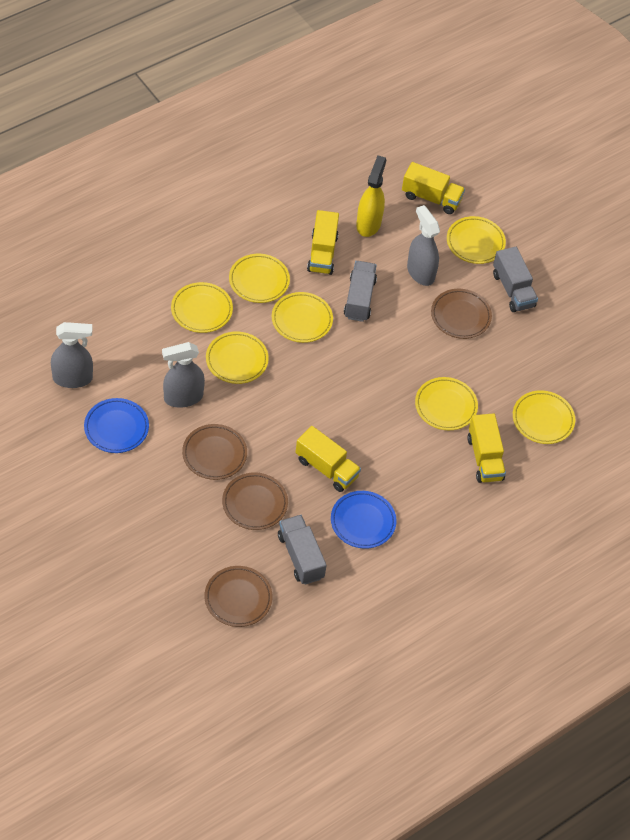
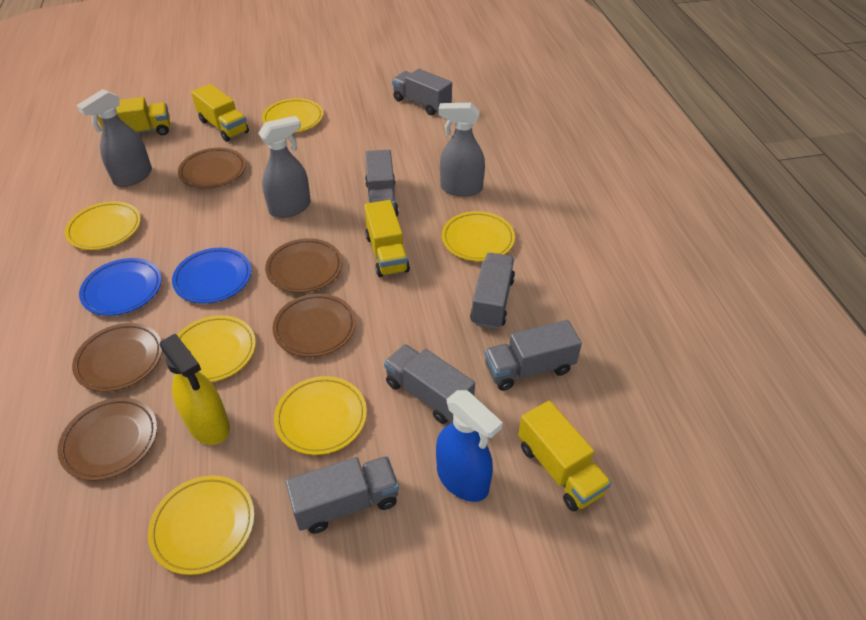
blue spray bottle: none = 0 -> [436,390,503,502] = 1
brown plate: [182,424,247,480] [205,566,273,627] [222,472,288,530] [431,289,492,339] = 4 -> [57,398,157,481] [72,323,162,392] [178,148,246,189] [265,238,342,293] [272,294,356,357] = 5
grey truck: [278,515,327,585] [344,261,377,322] [493,247,538,312] = 3 -> [286,456,399,534] [365,150,399,216] [384,344,475,424] [392,69,452,115] [470,253,515,329] [485,320,582,391] = 6
yellow plate: [171,282,233,333] [206,331,269,384] [229,254,290,303] [272,292,333,343] [415,377,478,430] [447,216,506,264] [513,390,575,444] = 7 -> [65,201,141,250] [148,475,255,575] [177,315,256,382] [262,98,323,133] [274,376,367,455] [442,211,515,261] = 6

